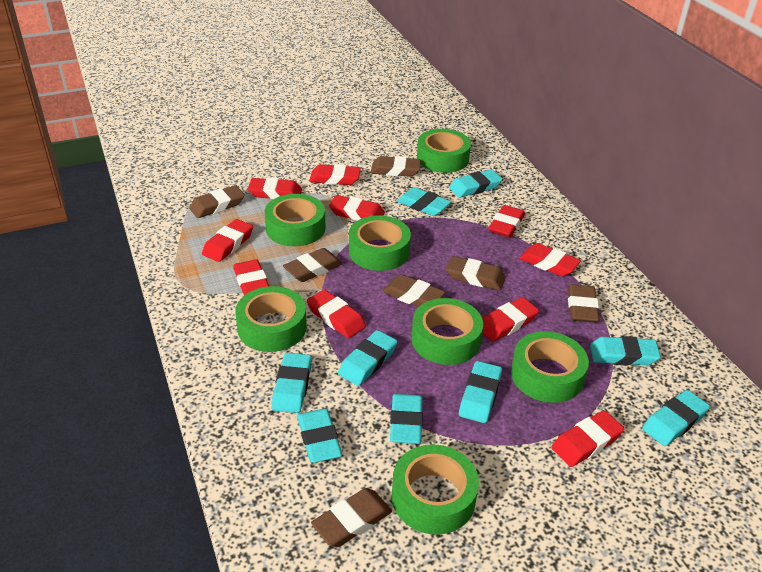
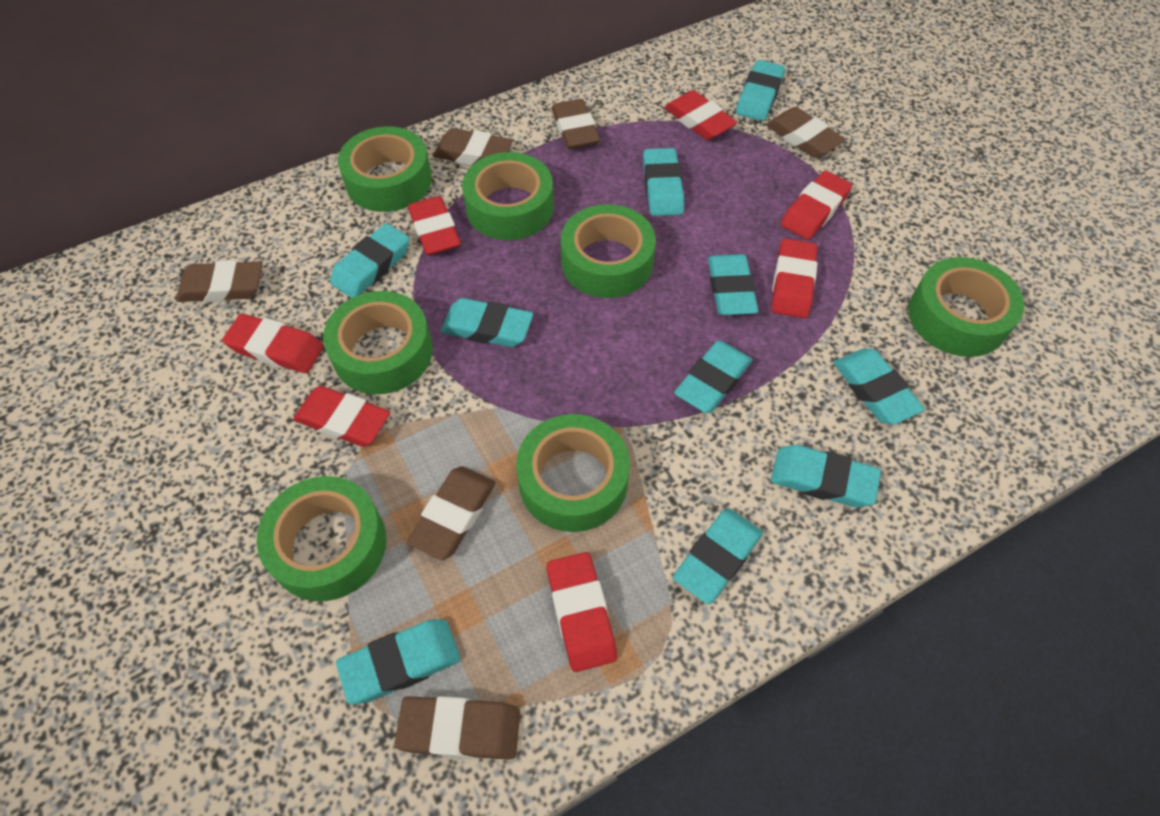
brown eraser: [189,185,245,218] [283,248,343,282] [311,488,392,547] [371,156,421,177] [382,274,445,307] [446,256,506,290] [568,284,599,323] = 7 -> [176,260,263,302] [395,696,520,760] [407,467,496,560] [433,128,513,166] [551,99,600,149] [766,107,845,158] = 6
red eraser: [202,219,253,262] [233,259,269,295] [248,178,302,199] [307,289,366,338] [309,164,361,185] [329,195,385,221] [482,297,539,342] [488,205,525,238] [519,243,581,277] [551,410,624,467] = 10 -> [222,314,324,373] [293,386,390,447] [408,196,461,255] [547,552,617,672] [664,90,737,140] [771,238,817,318] [781,170,852,240] = 7
turquoise eraser: [272,353,312,413] [297,408,342,463] [338,330,397,386] [390,394,423,444] [397,187,451,216] [449,169,502,198] [459,361,502,423] [590,336,661,365] [642,390,710,446] = 9 -> [330,223,410,298] [336,619,461,705] [441,298,533,347] [643,148,684,216] [673,508,763,604] [674,341,752,413] [708,254,759,315] [736,60,785,121] [771,445,881,507] [833,349,925,425] = 10

